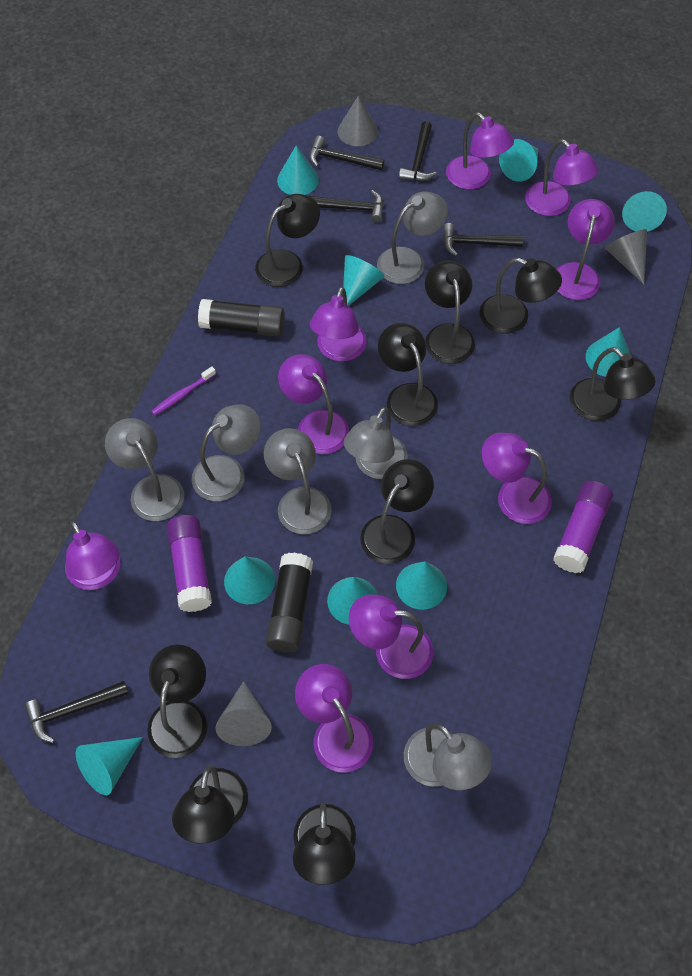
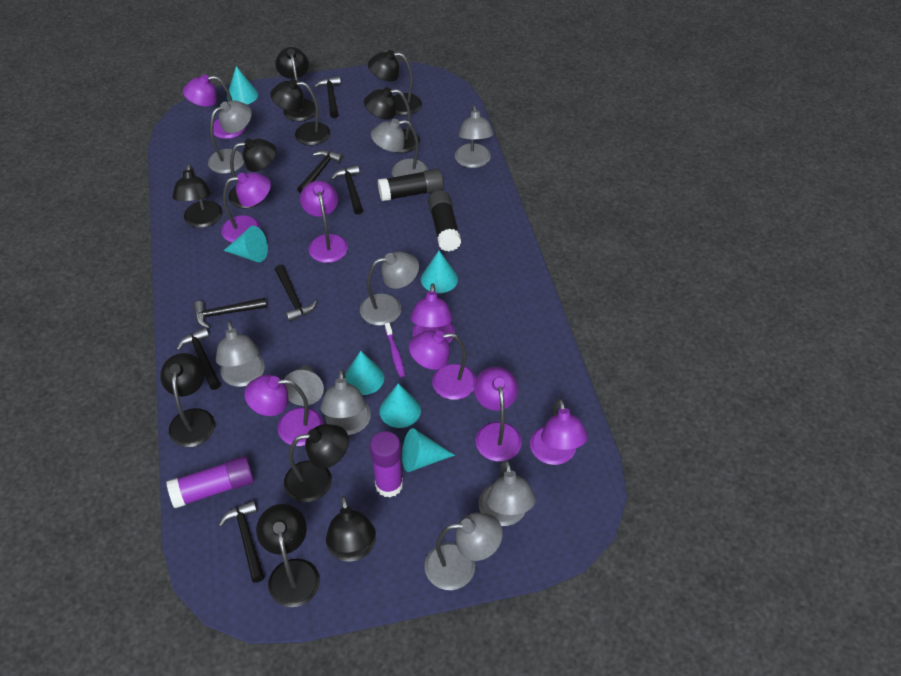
black hammer: [24,681,129,743] [309,136,385,170] [310,190,383,223] [399,121,437,181] [443,223,523,256] = 5 -> [176,328,221,390] [194,297,267,328] [218,501,265,583] [275,265,317,322] [297,150,343,194] [314,76,341,118] [331,165,363,215] = 7
black lamp: [147,644,207,758] [172,765,248,844] [255,194,320,287] [293,803,356,885] [360,459,434,564] [378,323,438,426] [425,261,475,364] [479,258,562,334] [570,347,656,421] = 9 -> [160,353,215,447] [172,164,223,228] [228,138,277,208] [256,504,320,607] [271,79,330,145] [275,47,316,121] [284,424,349,503] [326,496,376,562] [364,87,420,153] [368,50,422,116] = 10
grey cone: [215,681,272,746] [338,96,378,146] [605,229,647,284] = 3 -> [284,365,324,406] = 1
grey lamp: [105,418,184,521] [192,404,261,501] [264,428,331,534] [344,407,408,479] [377,191,448,284] [404,723,492,790] = 6 -> [208,100,252,174] [216,321,265,387] [321,369,371,435] [360,251,419,326] [371,119,428,177] [424,513,503,590] [455,105,494,168] [478,460,536,526] = 8
purple lamp: [65,521,121,590] [278,354,349,454] [295,664,373,773] [310,287,367,362] [349,594,433,679] [446,112,514,190] [482,433,552,524] [525,139,599,216] [556,199,615,300] = 9 -> [183,74,246,139] [221,172,271,242] [244,375,323,446] [300,181,348,263] [409,330,476,400] [410,283,455,343] [474,367,522,461] [530,399,588,465] = 8
turquoise cone: [76,737,143,795] [224,556,275,604] [277,146,319,195] [327,577,378,625] [343,255,385,306] [396,562,447,610] [499,139,539,182] [586,327,630,377] [622,191,667,232] = 9 -> [223,226,268,262] [227,66,258,104] [345,351,384,395] [379,383,421,428] [402,428,455,472] [421,251,458,293] = 6

